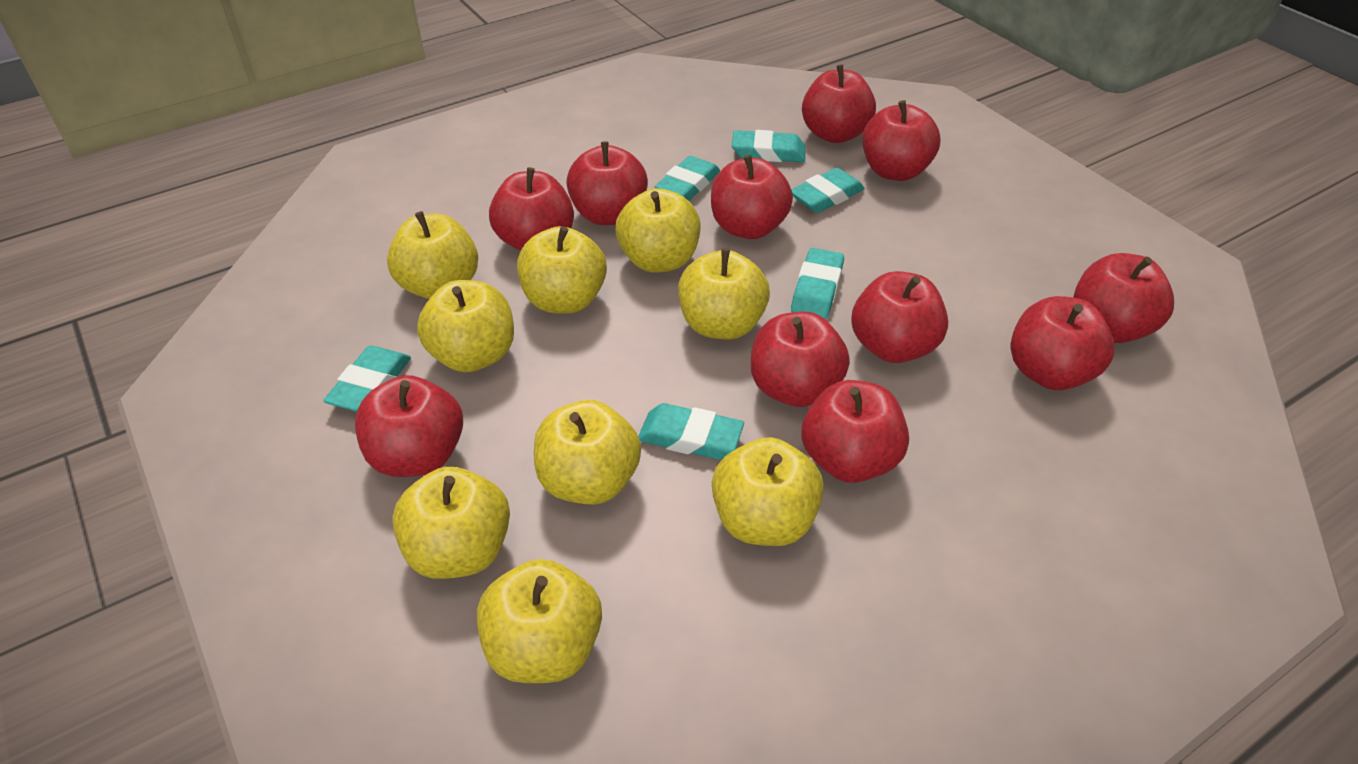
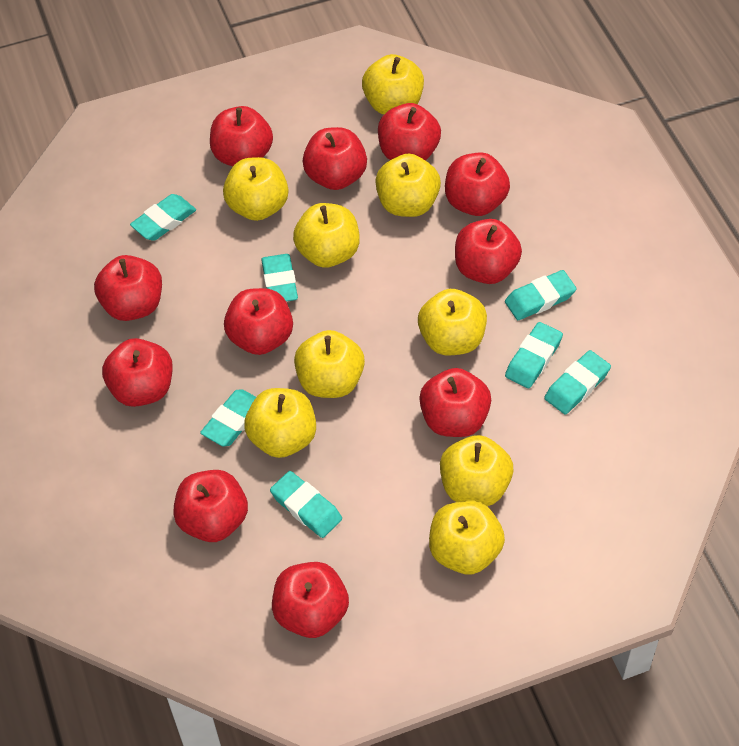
turquoise eraser: [323,346,411,412] [638,403,744,459] [655,156,720,201] [732,130,806,162] [791,168,865,213] [791,248,844,320] = 6 -> [130,194,196,241] [200,390,256,447] [261,254,298,302] [270,471,342,538] [505,270,577,320] [505,322,563,388] [544,350,611,415] = 7

